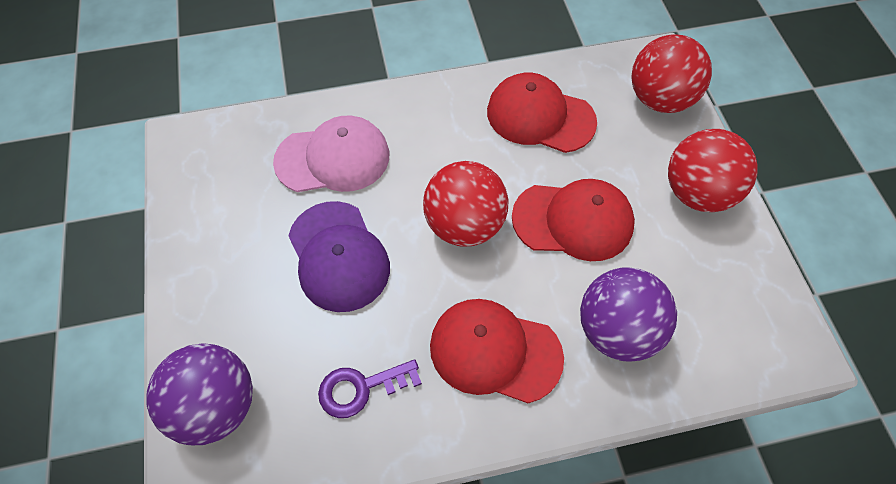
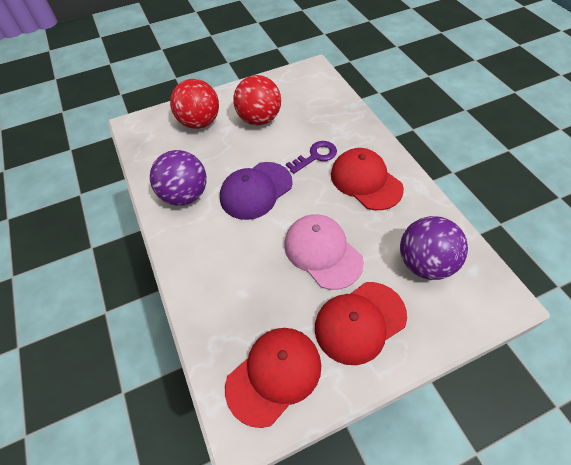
red ball: [423,161,508,247] [631,34,712,113] [668,129,758,212] = 3 -> [170,79,219,129] [233,75,281,125] = 2

